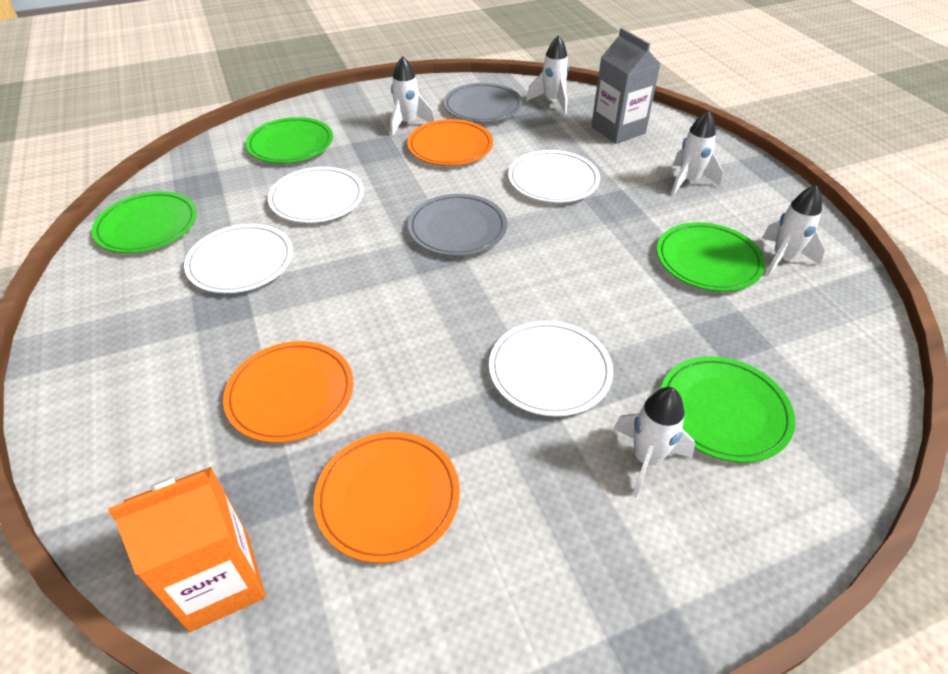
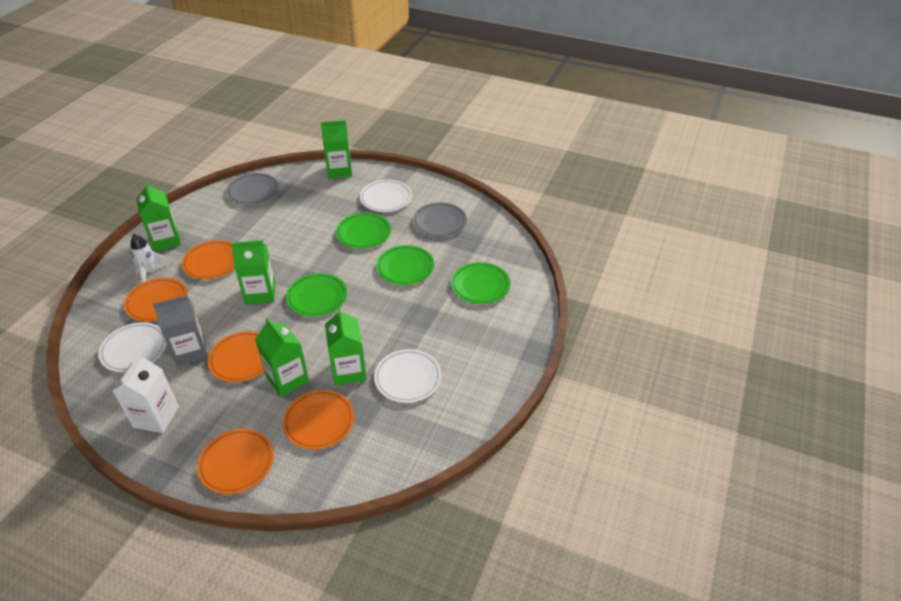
green carton: none = 0 -> [136,182,181,252] [231,240,275,304] [255,318,309,397] [321,120,352,178] [325,308,367,386] = 5
orange carton: [108,467,266,632] = 1 -> none = 0
orange plate: [223,341,354,443] [314,432,460,563] [407,119,493,166] = 3 -> [124,278,188,322] [182,240,235,280] [197,429,274,494] [208,331,264,382] [283,390,355,449] = 5
white carton: none = 0 -> [112,353,179,433] = 1
white plate: [184,224,293,293] [268,167,364,223] [489,321,613,417] [508,150,600,203] = 4 -> [98,322,167,372] [360,180,412,212] [374,349,442,403] = 3
white rocket: [390,56,435,137] [526,35,569,114] [614,387,695,498] [671,110,723,195] [762,185,825,277] = 5 -> [131,234,169,282] = 1

